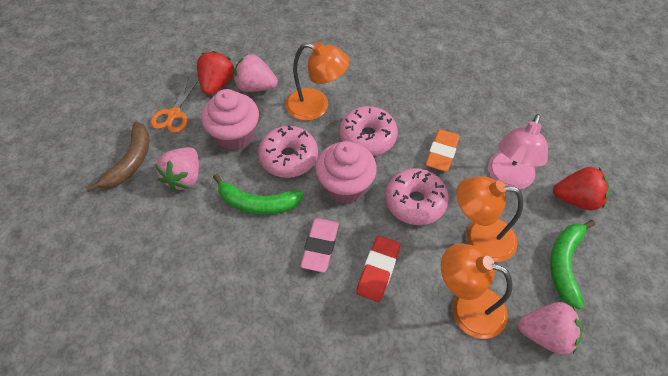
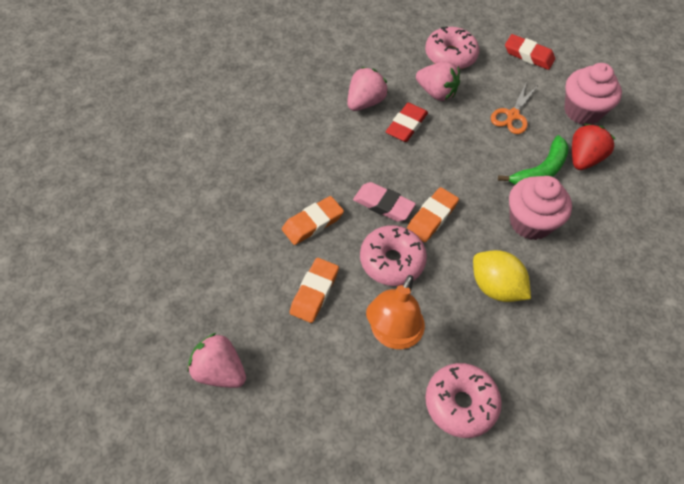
brown banana: [85,121,149,192] = 1 -> none = 0
green banana: [213,174,304,215] [550,220,595,309] = 2 -> [498,135,569,185] = 1
orange eraser: [425,129,460,172] = 1 -> [282,196,344,245] [290,258,339,323] [407,187,459,242] = 3
orange lamp: [285,42,350,121] [441,244,513,339] [456,176,523,262] = 3 -> [366,275,425,349] = 1
pink lamp: [488,114,548,189] = 1 -> none = 0
red eraser: [356,236,400,302] = 1 -> [386,103,428,142] [505,34,555,70] = 2
red strawberry: [197,51,234,95] [553,167,609,210] = 2 -> [572,124,616,170] = 1
yellow lemon: none = 0 -> [473,250,531,302] = 1

